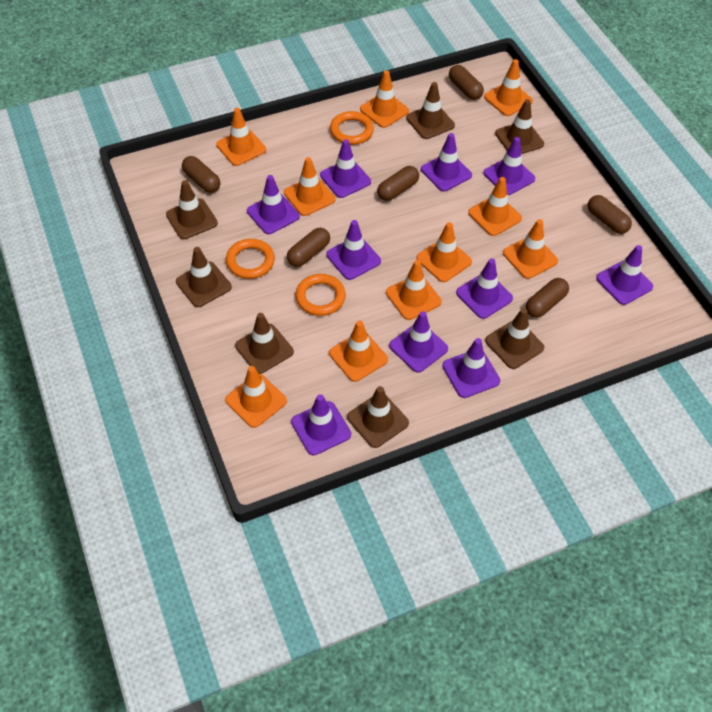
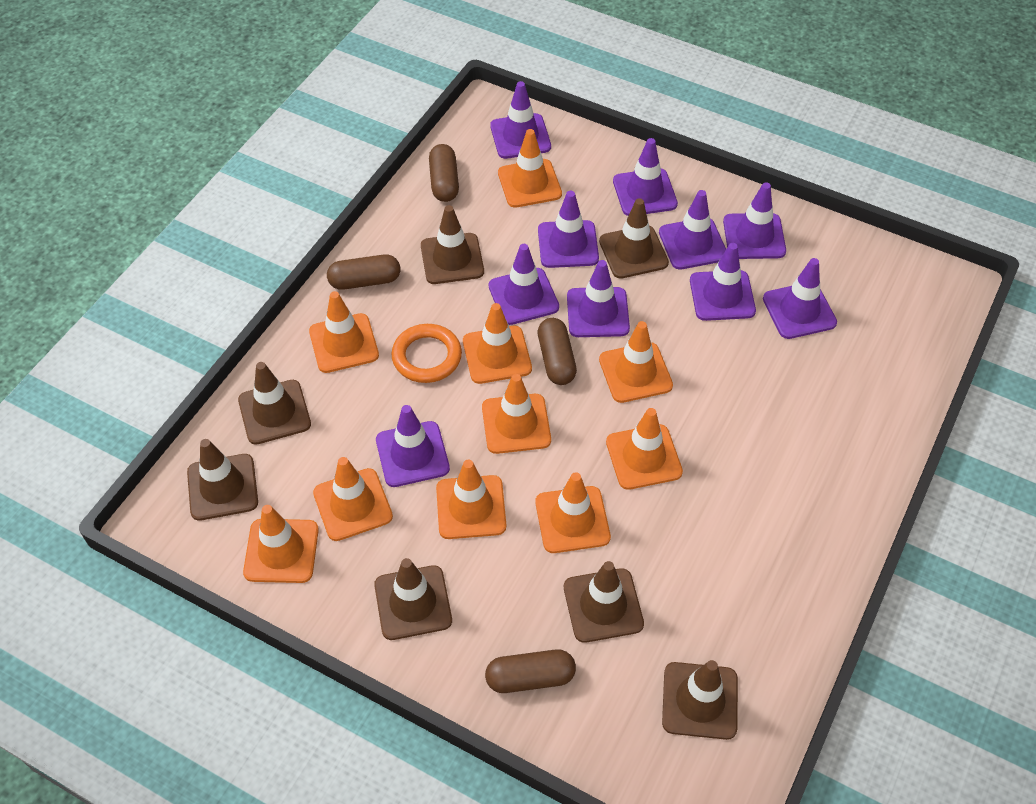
brown capsule: [182,156,220,193] [287,228,330,267] [377,166,419,201] [449,65,484,100] [526,278,569,318] [588,195,632,234] = 6 -> [327,254,400,290] [429,144,459,202] [485,649,576,693] [538,318,577,385] = 4
orange ring: [226,239,275,279] [295,274,346,316] [330,111,374,145] = 3 -> [391,324,462,383] = 1

